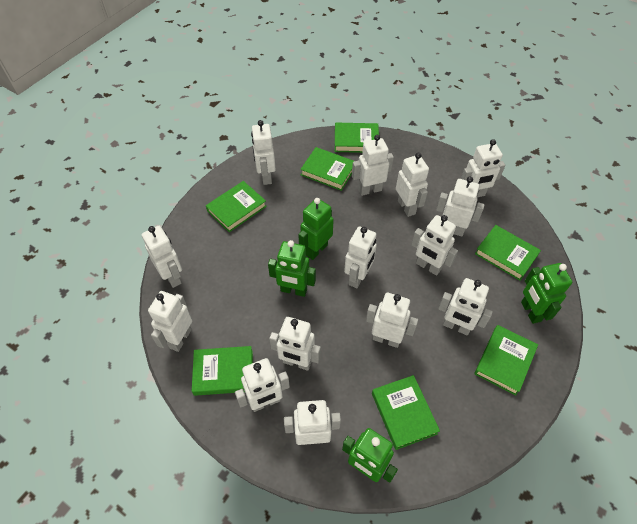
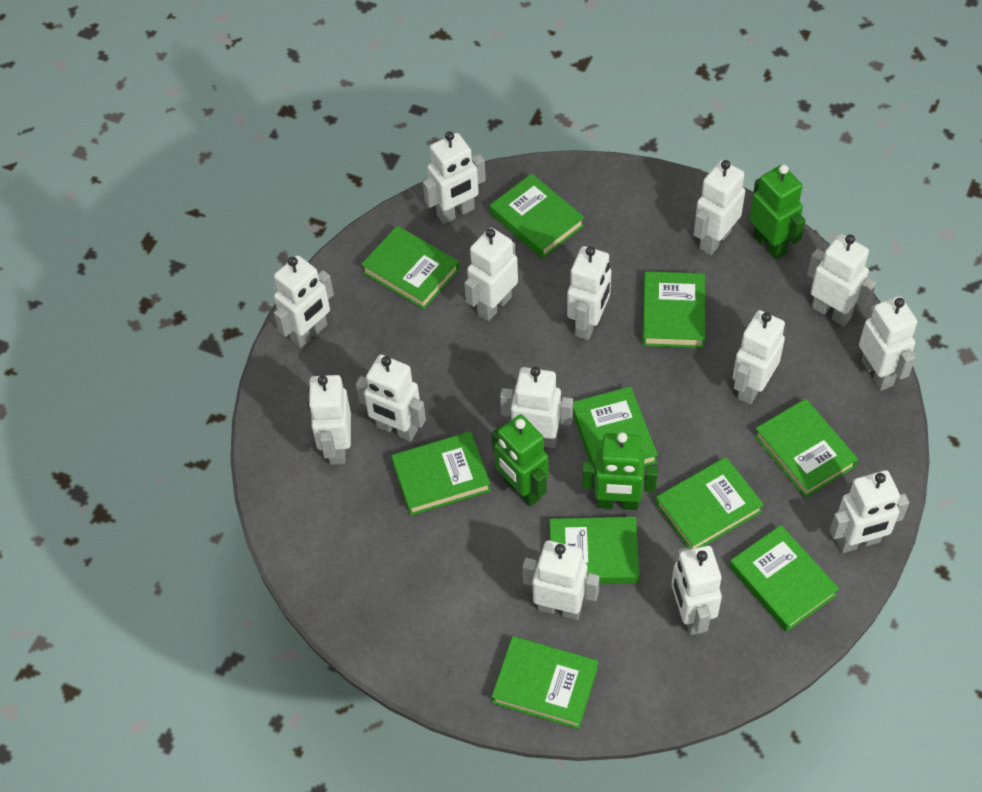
green book: [192,346,253,396] [206,181,267,232] [300,147,354,191] [335,123,379,153] [372,375,440,450] [474,325,538,396] [475,225,541,281] = 7 -> [361,226,459,309] [391,432,491,516] [490,174,584,258] [492,636,598,729] [550,517,640,584] [573,387,658,477] [642,271,705,348] [655,457,764,549] [729,525,839,632] [754,399,858,498] = 10
green robot: [268,240,316,297] [298,198,334,260] [342,428,398,483] [521,263,572,324] = 4 -> [491,415,548,507] [582,432,658,510] [749,165,806,260] = 3

